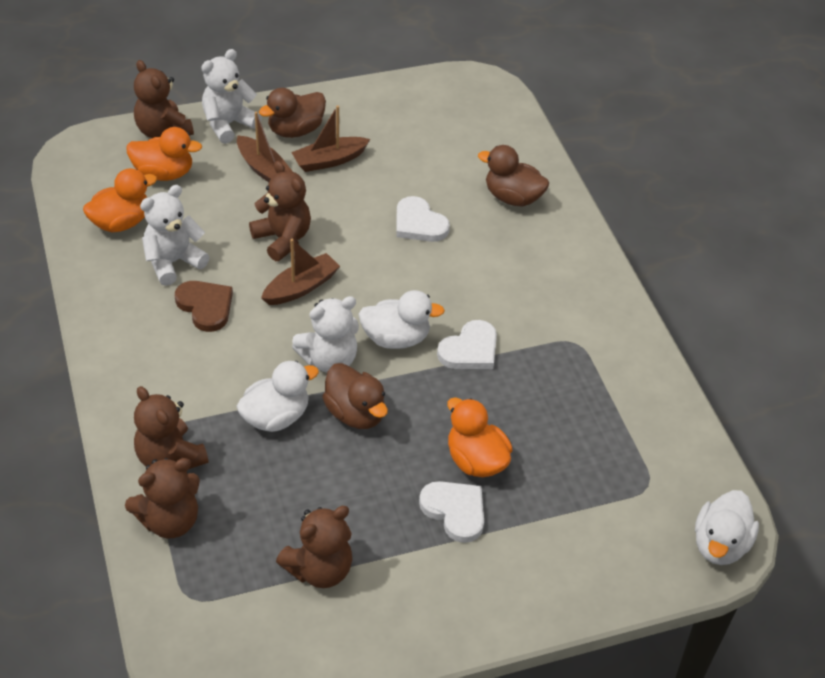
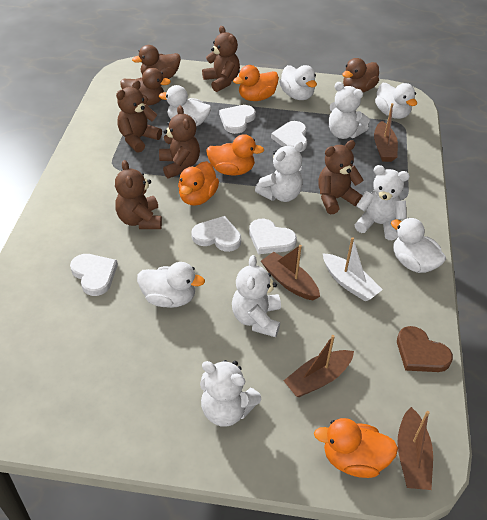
brown boat: [237,112,293,182] [261,239,340,305] [291,106,370,172] = 3 -> [261,245,320,301] [284,335,354,397] [374,103,398,162] [397,407,433,490] = 4
orange duck: [83,168,157,232] [126,127,202,181] [447,397,513,477] = 3 -> [178,161,219,206] [206,134,264,175] [233,65,279,101] [314,418,398,478] = 4
white boat: none = 0 -> [323,237,383,301] = 1
white duck: [237,361,319,432] [358,290,445,349] [695,490,759,565] = 3 -> [137,262,205,308] [159,85,211,126] [279,65,317,100] [375,83,417,119] [391,218,446,273] = 5
white heart: [396,196,450,242] [419,481,484,543] [437,320,497,369] = 3 -> [70,254,118,296] [191,216,241,252] [219,105,256,134] [249,219,297,254] [271,121,307,152] = 5
white teddy bear: [140,185,209,286] [201,49,261,144] [292,296,359,373] = 3 -> [200,360,262,427] [232,255,281,337] [255,141,303,202] [329,82,370,139] [355,165,410,240] = 5

